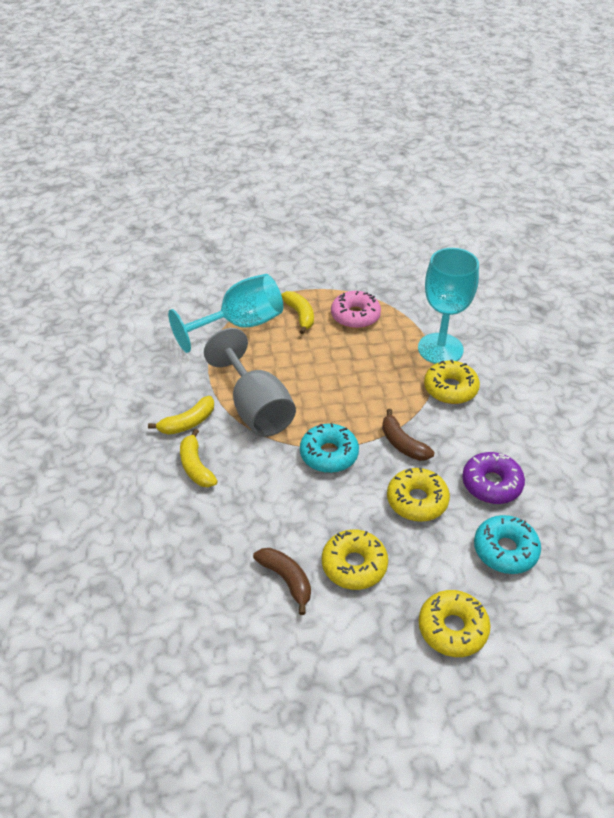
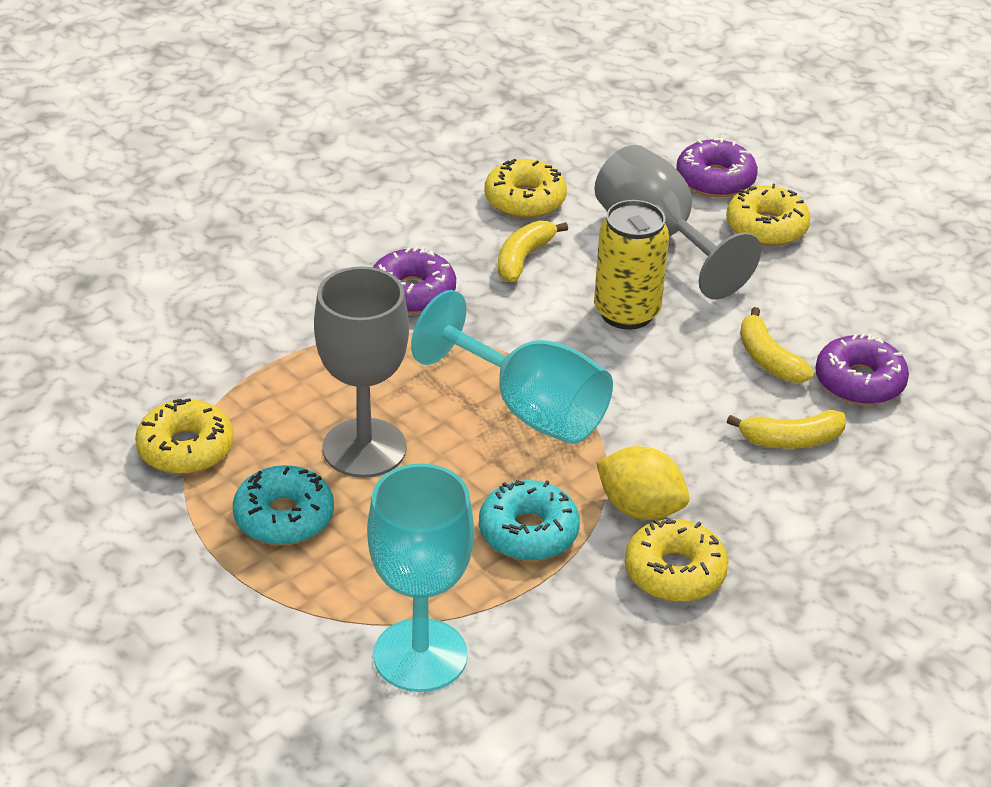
brown banana: [253,548,311,615] [382,409,434,461] = 2 -> none = 0
grey goblet: [204,328,296,437] = 1 -> [314,266,409,478] [594,145,761,299] = 2
pink donut: [331,291,381,329] = 1 -> none = 0
purple donut: [462,452,525,504] = 1 -> [373,247,456,314] [676,138,758,197] [815,333,909,405] = 3
yellow can: none = 0 -> [594,200,669,330] = 1
yellow lemon: none = 0 -> [596,446,690,520] = 1

